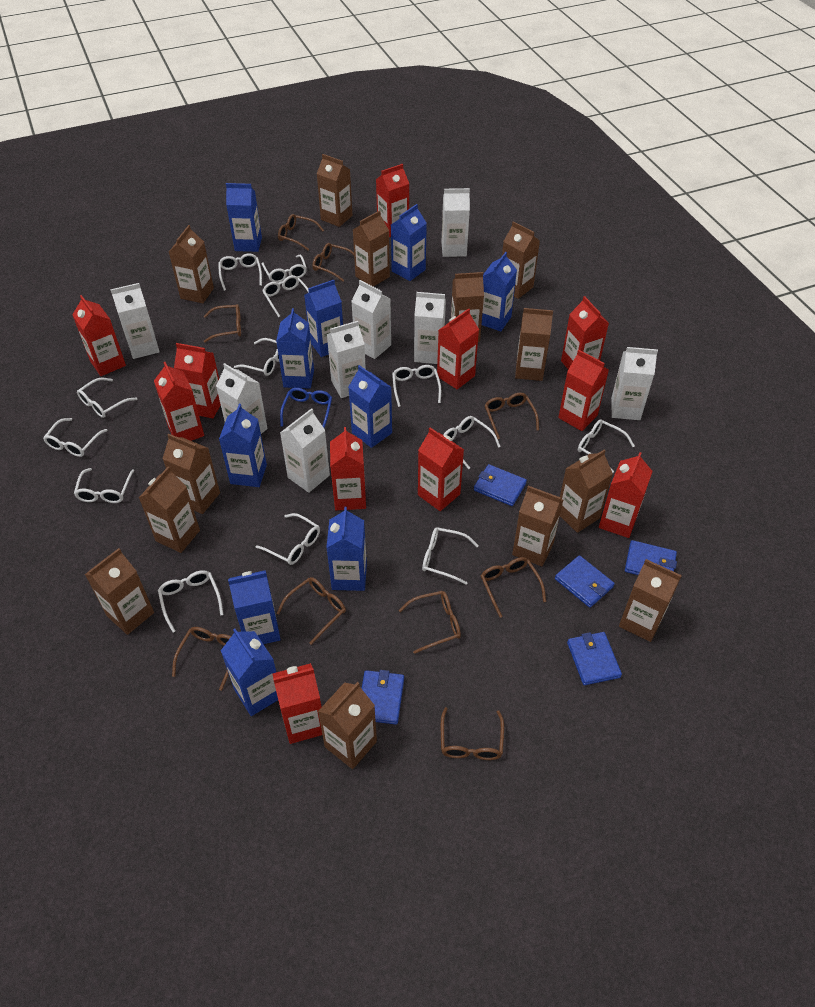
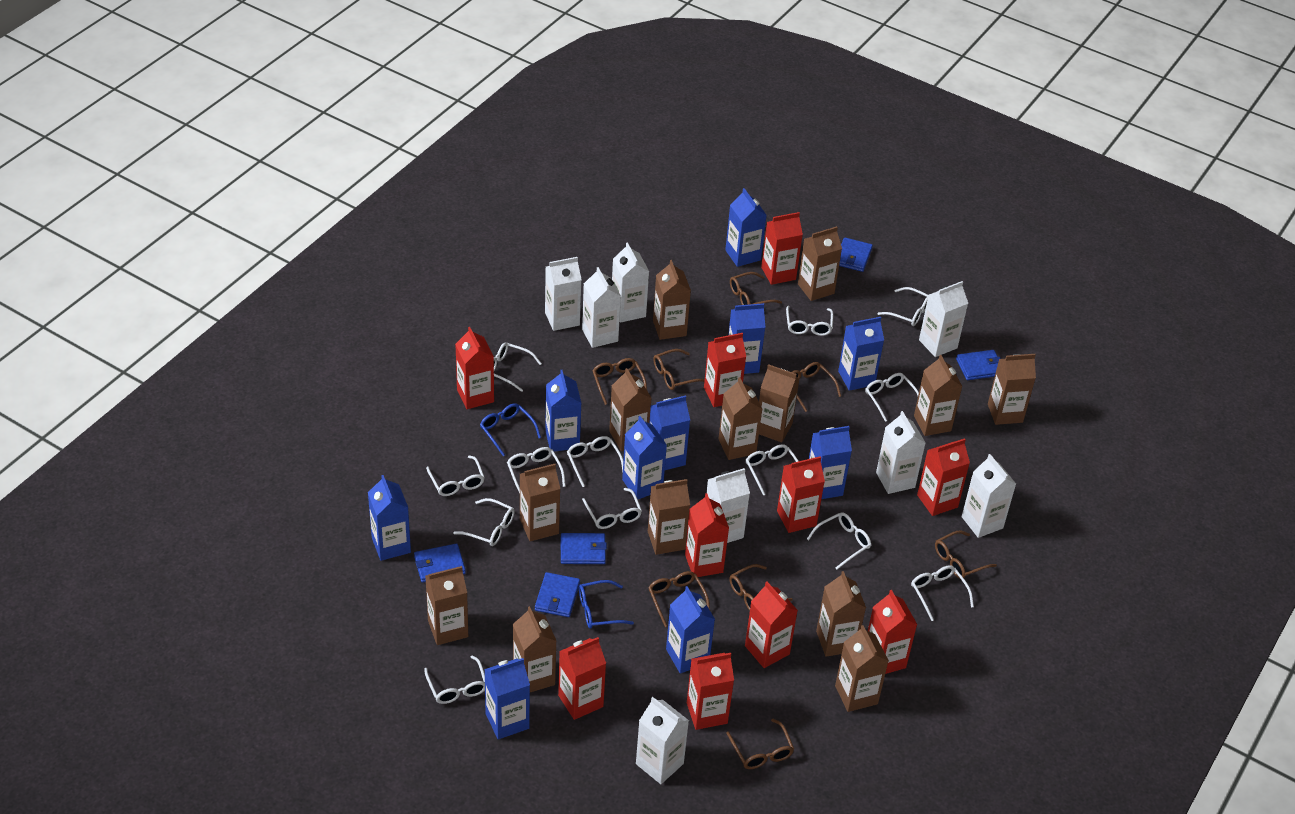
blue glasses: [280,388,332,428] = 1 -> [480,403,541,456] [579,580,634,629] = 2
brown glasses: [172,627,231,691] [204,304,241,343] [277,577,346,645] [278,214,324,251] [312,243,354,282] [398,591,461,654] [441,707,504,760] [481,557,546,618] [485,393,539,439] = 9 -> [592,358,647,405] [648,571,710,627] [653,349,705,390] [726,719,794,769] [729,564,792,611] [730,272,782,305] [792,362,841,412] [935,531,997,578] = 8
red carton: [72,295,126,376] [154,362,204,441] [174,343,221,418] [272,663,322,744] [330,427,366,510] [376,164,409,237] [418,427,464,511] [437,308,479,389] [558,350,609,431] [561,296,609,369] [599,452,653,538] = 11 -> [455,327,494,409] [558,637,606,720] [685,493,729,577] [687,653,734,730] [704,333,746,407] [745,582,798,668] [761,212,803,285] [777,456,825,533] [868,590,917,674] [917,438,970,516] = 10

